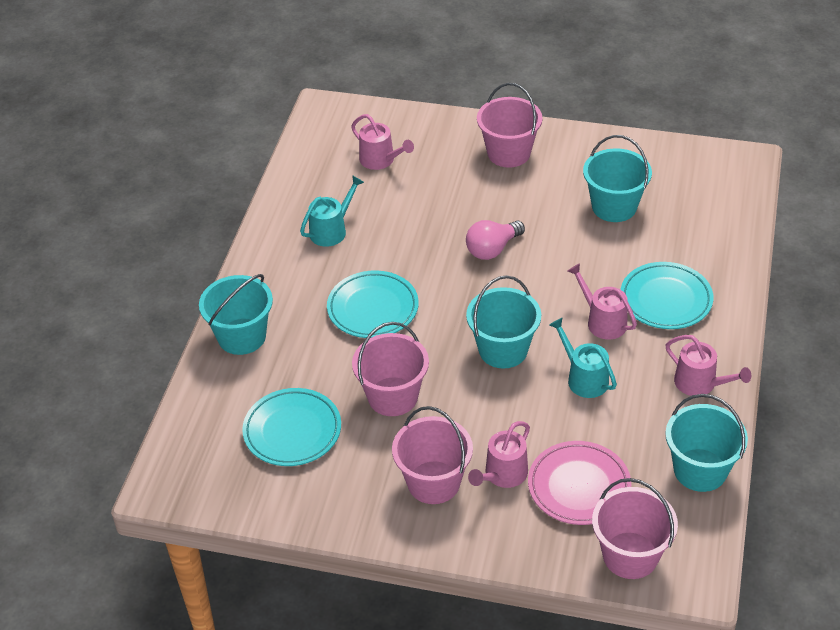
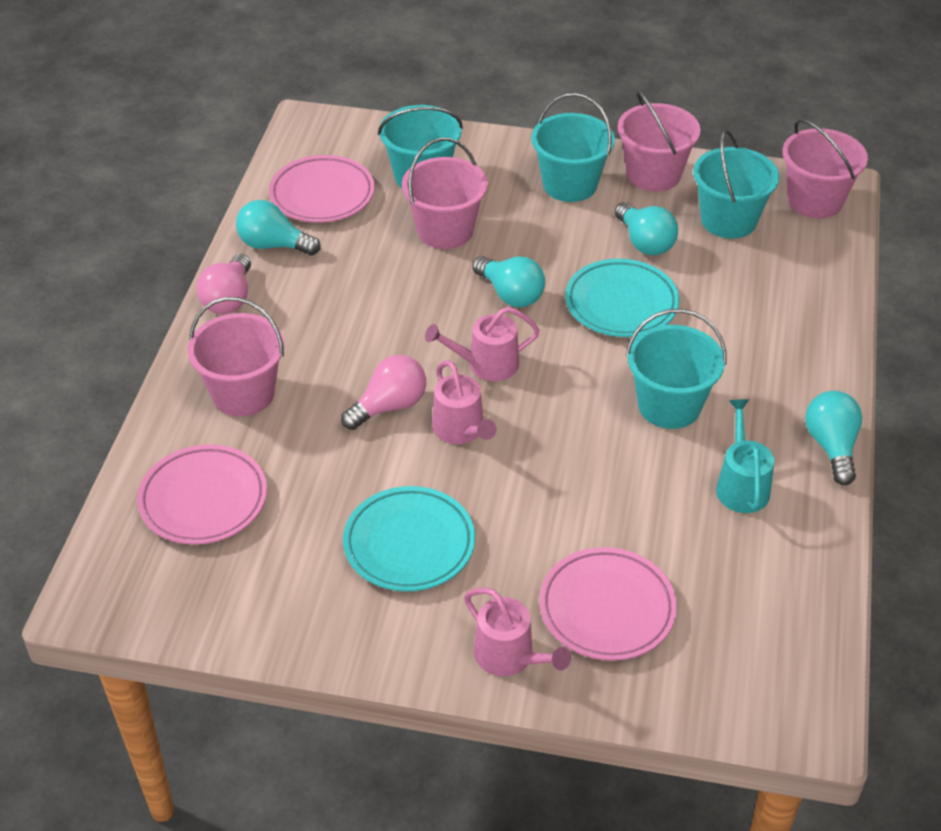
pink light bulb: [466,220,525,260] = 1 -> [196,254,251,314] [341,355,426,430] = 2
pink plate: [528,441,631,525] = 1 -> [137,444,267,545] [269,155,375,223] [539,547,677,661] = 3
pink watering can: [351,114,414,170] [468,421,530,488] [568,263,637,339] [665,335,751,396] = 4 -> [425,307,540,381] [432,360,497,444] [464,588,571,676] = 3
turquoise light bulb: none = 0 -> [236,200,321,256] [472,256,545,307] [615,202,678,255] [805,391,862,485] = 4
turquoise plate: [242,388,341,466] [327,271,419,338] [621,262,714,329] = 3 -> [343,486,475,592] [565,259,679,337] = 2
turquoise watering can: [300,175,364,247] [549,318,617,398] = 2 -> [716,399,774,513] = 1

